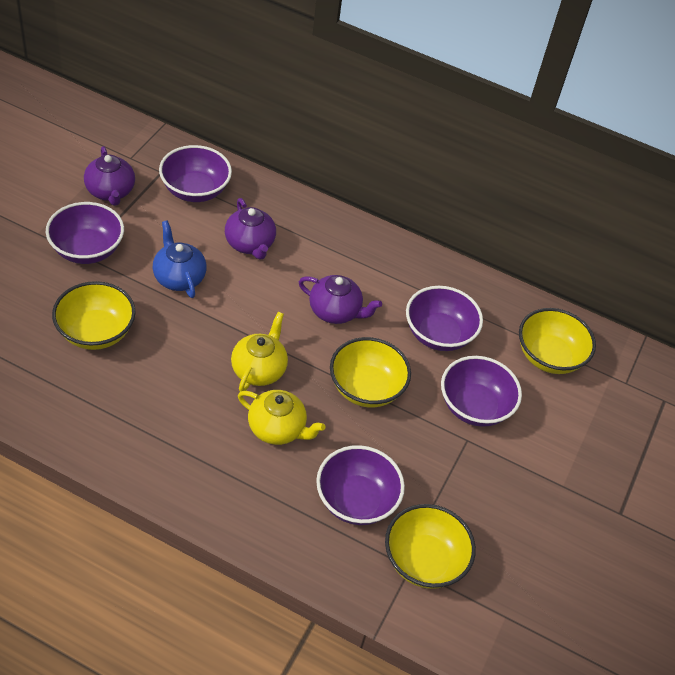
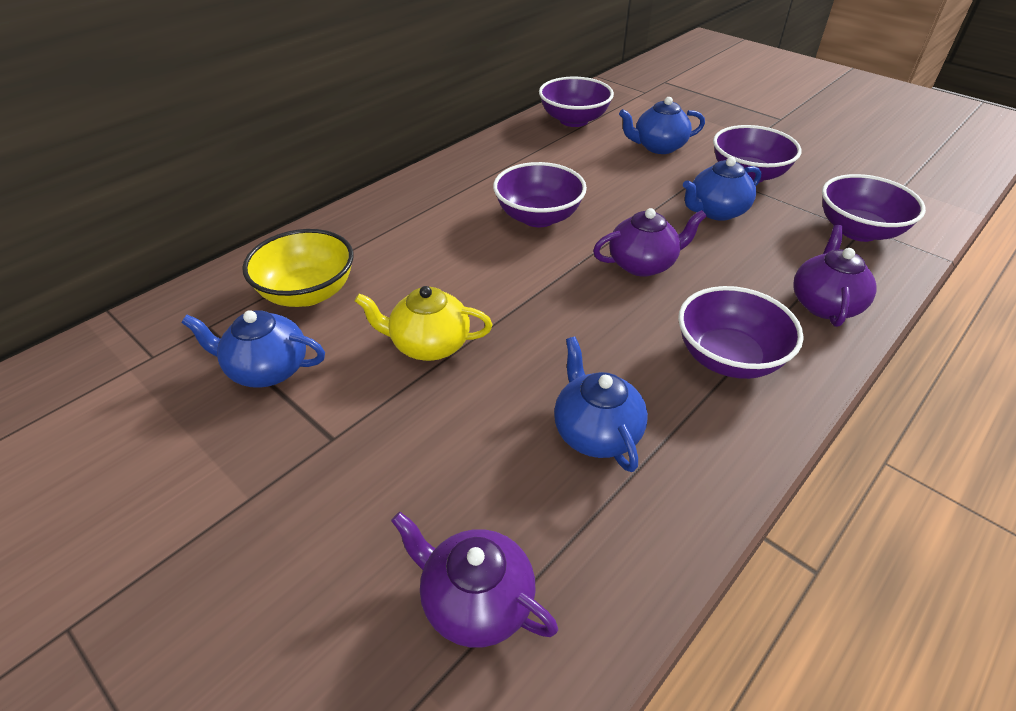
blue teapot: [153,220,207,298] = 1 -> [181,310,325,388] [554,337,648,472] [619,97,705,154] [683,157,761,221] = 4
yellow bowl: [52,281,136,350] [330,337,411,407] [385,504,476,589] [519,308,596,374] = 4 -> [242,229,354,307] = 1
yellow teapot: [231,312,288,391] [238,390,326,445] = 2 -> [355,286,492,361] = 1

